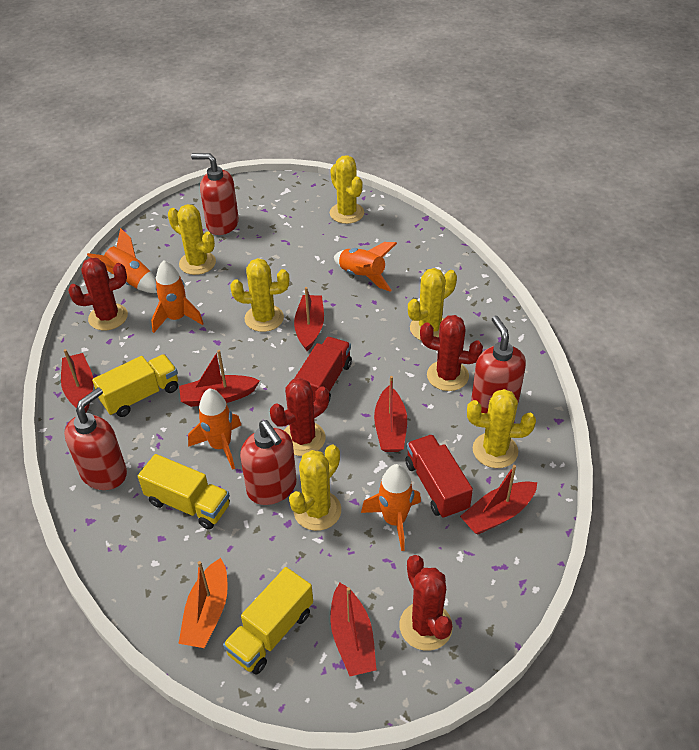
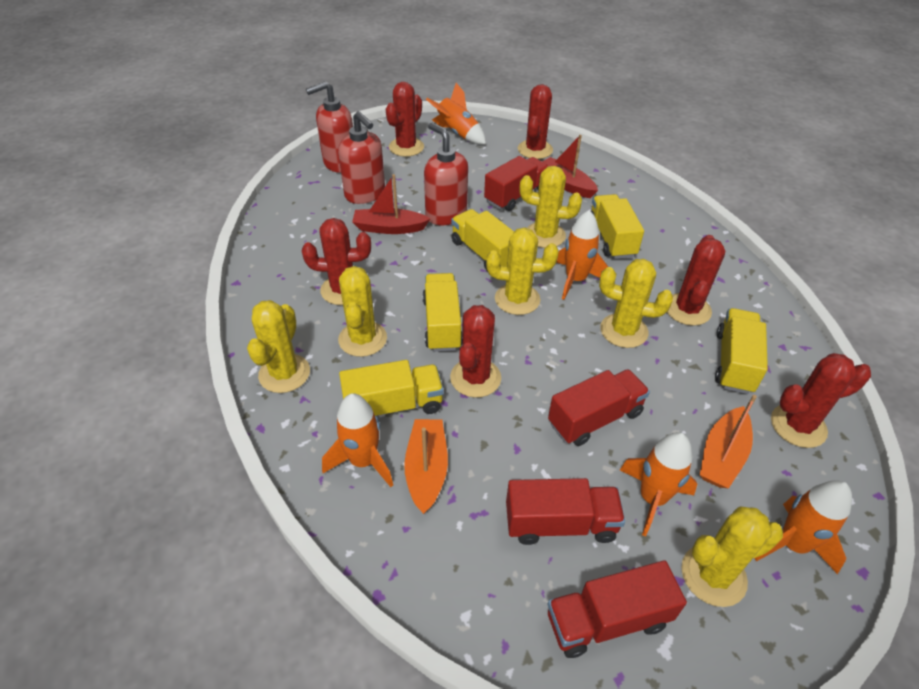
orange boat: [178,558,228,648] = 1 -> [404,419,448,514] [700,395,757,489] = 2
red boat: [61,349,94,412] [179,350,260,407] [294,287,324,351] [330,583,377,676] [374,376,407,452] [460,465,537,535] = 6 -> [352,174,430,234] [542,135,598,198] = 2
red cactus: [68,258,128,330] [270,378,329,456] [399,555,453,651] [420,315,483,391] = 4 -> [302,218,371,305] [386,82,424,157] [450,305,501,398] [518,84,553,159] [667,235,725,326] [771,353,871,448] = 6
red soap dispenser: [64,387,127,490] [191,153,239,235] [240,420,297,505] [471,316,526,413] = 4 -> [306,81,353,173] [338,111,385,204] [424,123,468,225] = 3
red truck: [294,337,352,402] [405,434,473,519] = 2 -> [484,156,548,211] [506,478,625,545] [548,369,650,446] [548,560,687,658] = 4
yellow truck: [92,354,178,417] [138,454,230,530] [223,567,313,674] = 3 -> [339,360,444,416] [422,273,463,352] [451,209,514,272] [591,194,644,259] [715,308,768,394] = 5

